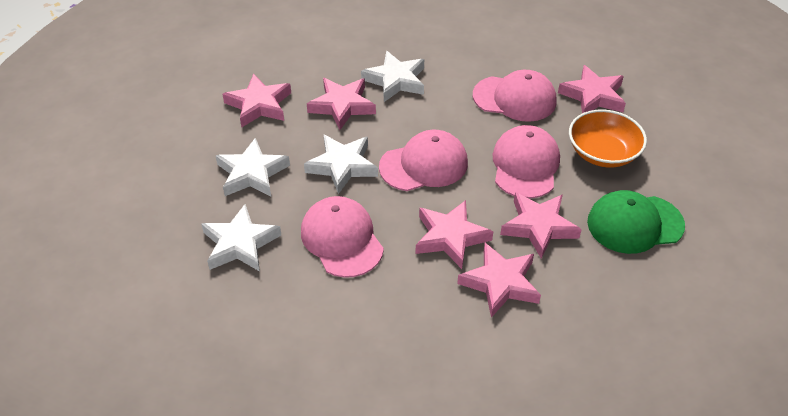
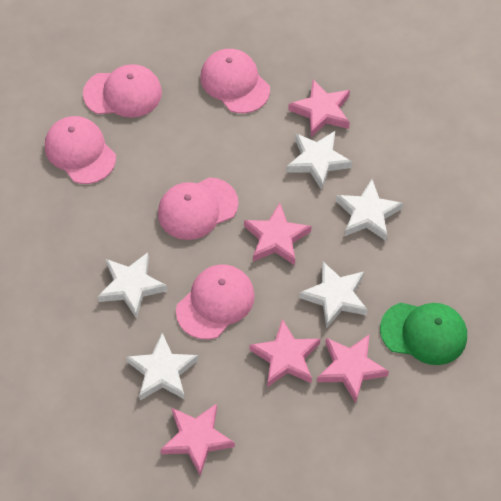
orange bowl: [569,110,647,168] = 1 -> none = 0
pink cap: [301,196,384,278] [379,130,468,191] [473,70,557,122] [492,125,560,198] = 4 -> [45,116,116,184] [83,64,162,118] [158,177,238,240] [176,264,255,339] [200,49,270,113] = 5
pink star: [222,74,291,127] [307,78,376,130] [415,200,494,269] [457,243,541,318] [500,192,582,259] [558,65,626,113] = 6 -> [161,403,235,476] [244,203,312,265] [250,319,320,387] [289,79,350,137] [317,334,389,403] = 5
white star: [201,204,281,272] [216,138,290,197] [304,135,378,194] [361,51,424,102] = 4 -> [97,252,167,319] [126,333,198,400] [286,131,352,190] [299,262,367,329] [336,179,403,241] = 5

